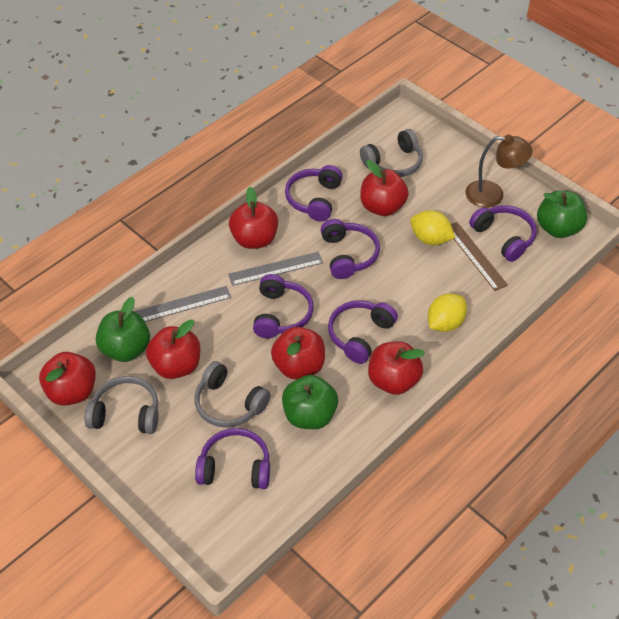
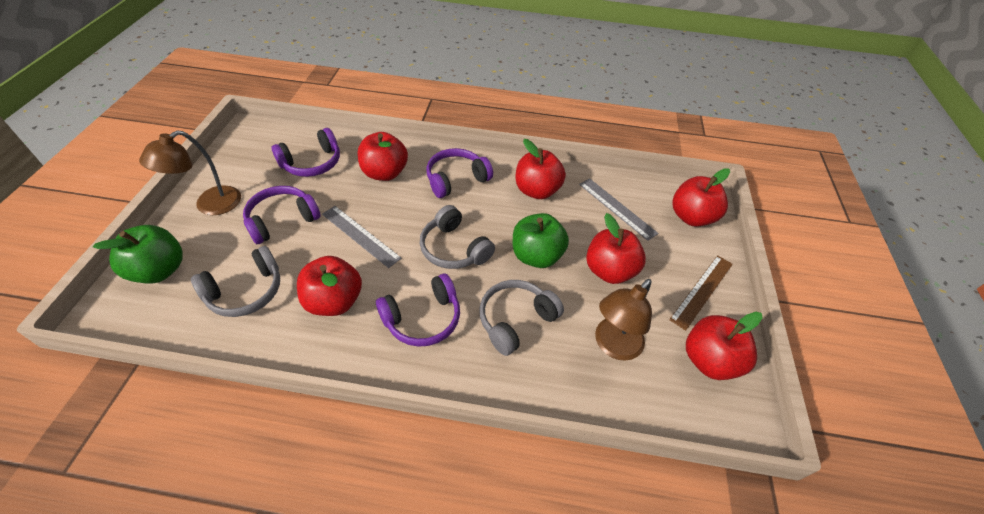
brown lamp: [465,134,533,208] = 1 -> [139,130,241,215] [595,279,652,361] = 2
green apple: [96,297,150,362] [282,375,338,429] [537,190,587,238] = 3 -> [93,225,183,284] [513,213,569,268] = 2
purple headphones: [195,428,270,489] [253,274,314,338] [285,165,343,222] [321,219,380,279] [328,300,398,364] [469,205,537,262] = 6 -> [243,186,321,244] [271,128,340,177] [376,274,460,347] [426,148,493,198] = 4
yellow lemon: [410,210,455,245] [428,293,467,332] = 2 -> none = 0

